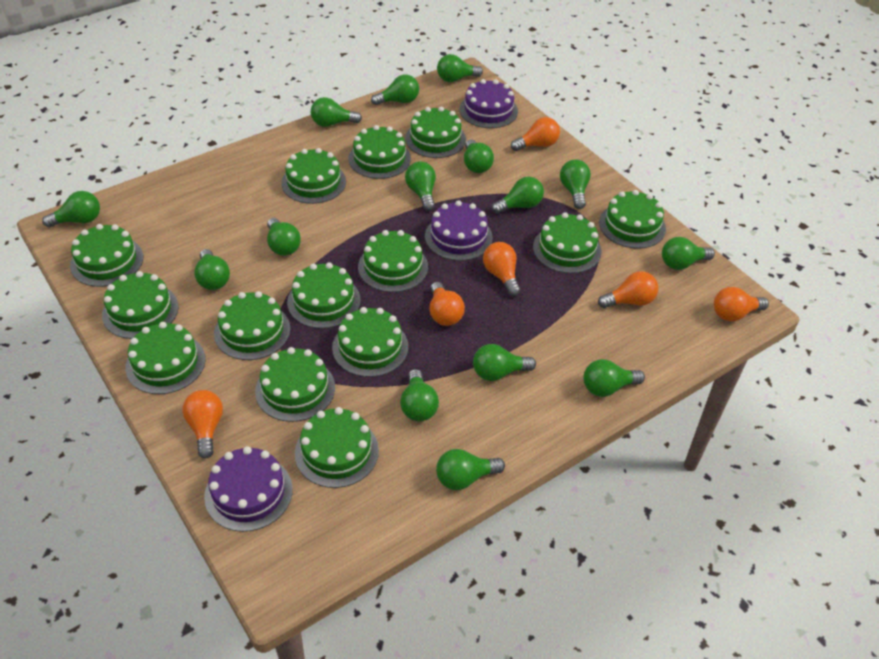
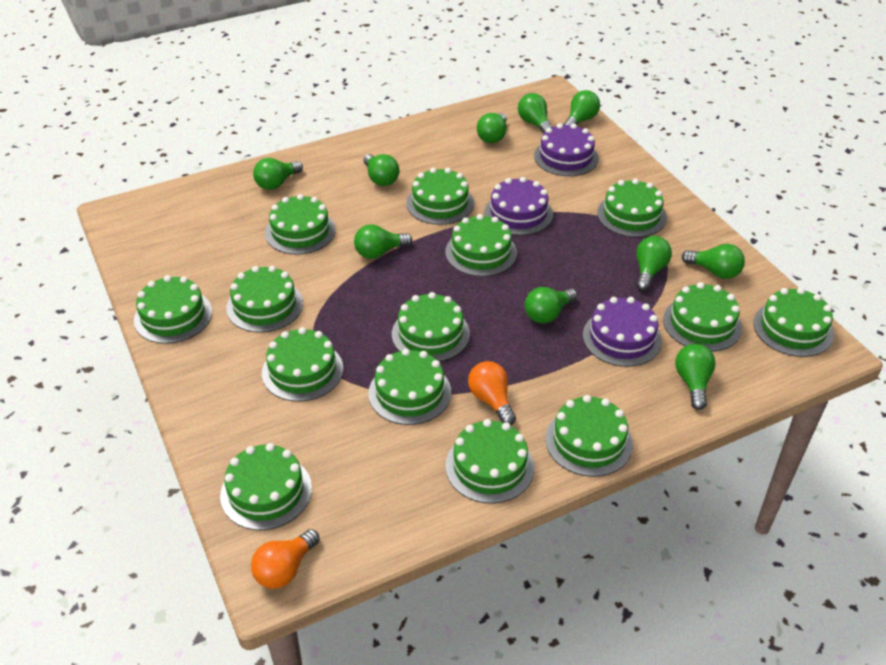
green light bulb: [42,191,100,228] [194,249,230,290] [267,218,301,256] [311,97,362,127] [371,75,419,105] [400,369,439,421] [405,162,436,211] [436,449,505,490] [437,54,483,82] [464,140,494,173] [473,344,536,381] [492,176,544,214] [560,159,591,209] [583,359,645,397] [662,237,715,270] = 15 -> [253,158,303,190] [354,224,412,259] [364,154,399,186] [477,113,507,143] [518,93,552,134] [525,287,577,323] [563,90,600,125] [636,236,672,291] [675,344,716,410] [682,244,745,279] = 10
orange light bulb: [183,390,223,459] [430,282,465,326] [483,242,520,296] [511,117,560,151] [598,271,658,308] [714,287,769,321] = 6 -> [251,529,320,589] [468,361,516,425] = 2

